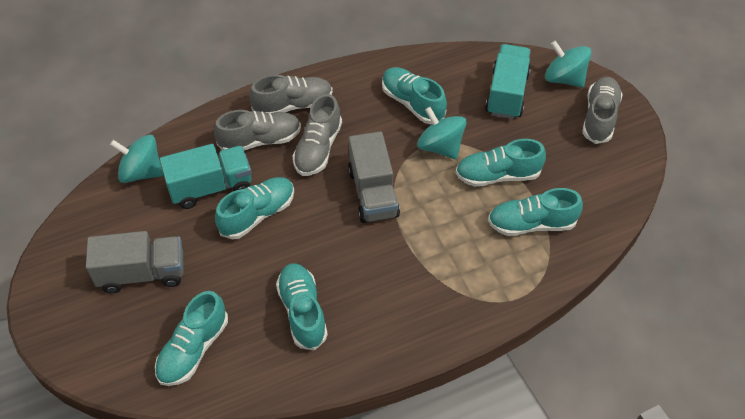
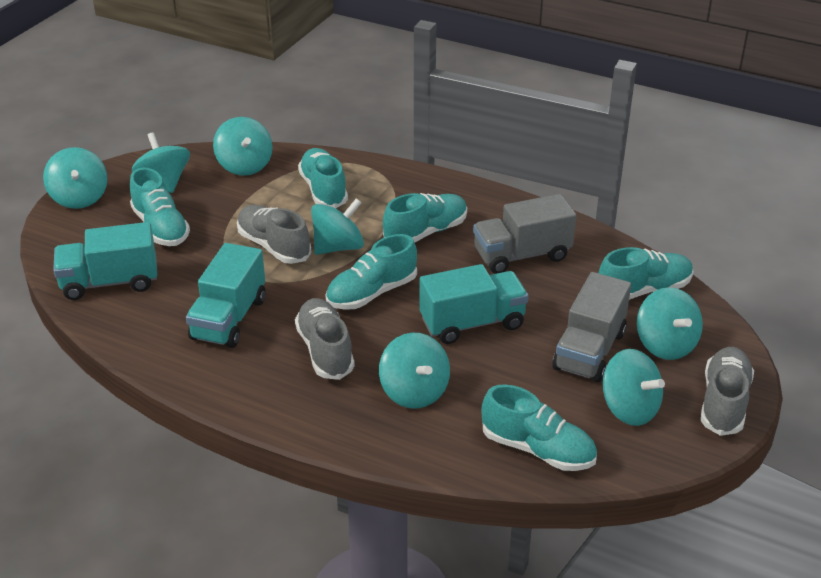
grey shoe: [214,110,301,151] [250,75,333,113] [292,94,342,176] [582,77,623,144] = 4 -> [237,205,312,264] [295,298,355,380] [701,347,754,436] = 3
turquoise spinning top: [110,135,163,183] [417,107,467,159] [545,41,592,87] = 3 -> [43,147,107,209] [132,132,190,193] [213,117,272,176] [311,198,364,255] [379,333,450,408] [603,349,665,426] [637,287,703,360] = 7
turquoise truck: [160,144,252,209] [485,44,531,119] = 2 -> [53,222,157,300] [186,243,265,348] [419,264,529,344] = 3

